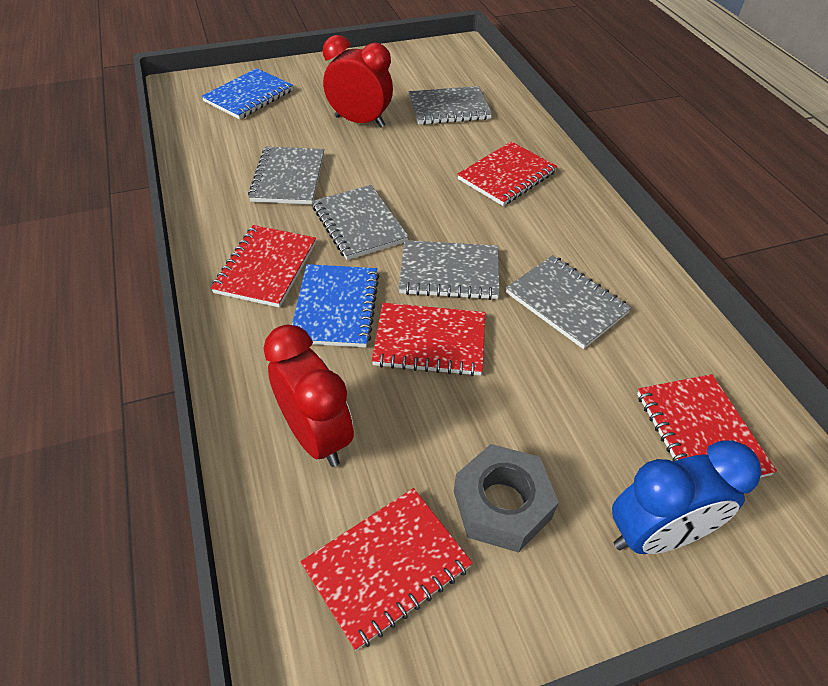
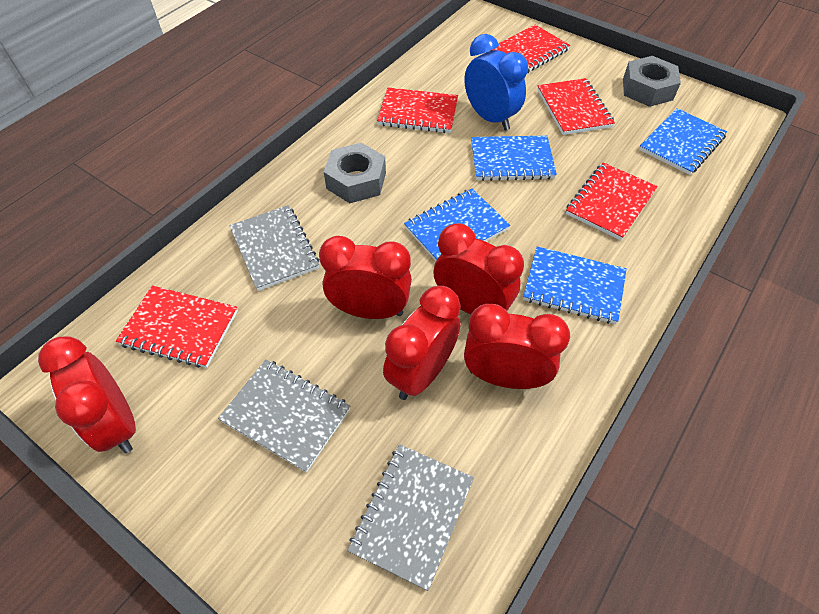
blue notebook: [202,68,293,119] [292,264,379,347] = 2 -> [404,188,510,261] [471,136,557,181] [523,247,627,324] [639,108,727,175] = 4
grey notebook: [248,146,324,204] [312,185,409,260] [399,240,500,300] [408,86,492,125] [506,255,631,349] = 5 -> [218,359,350,473] [229,205,319,291] [348,444,474,591] = 3
grey nut: [454,444,559,553] = 1 -> [324,143,386,203] [623,56,681,107] = 2
red clock: [264,325,354,467] [323,35,393,128] = 2 -> [38,337,136,454] [319,236,412,319] [383,286,461,400] [433,223,524,315] [464,304,570,389] = 5

